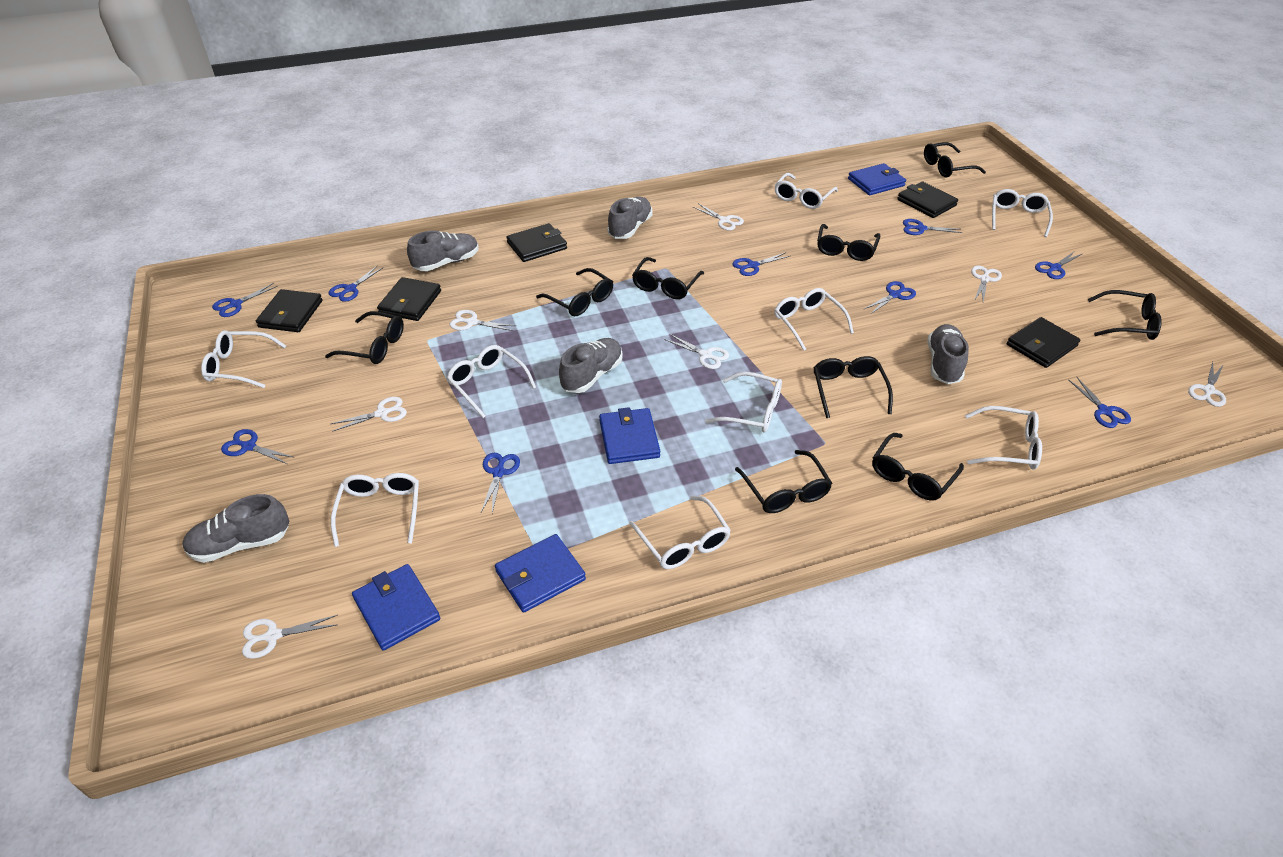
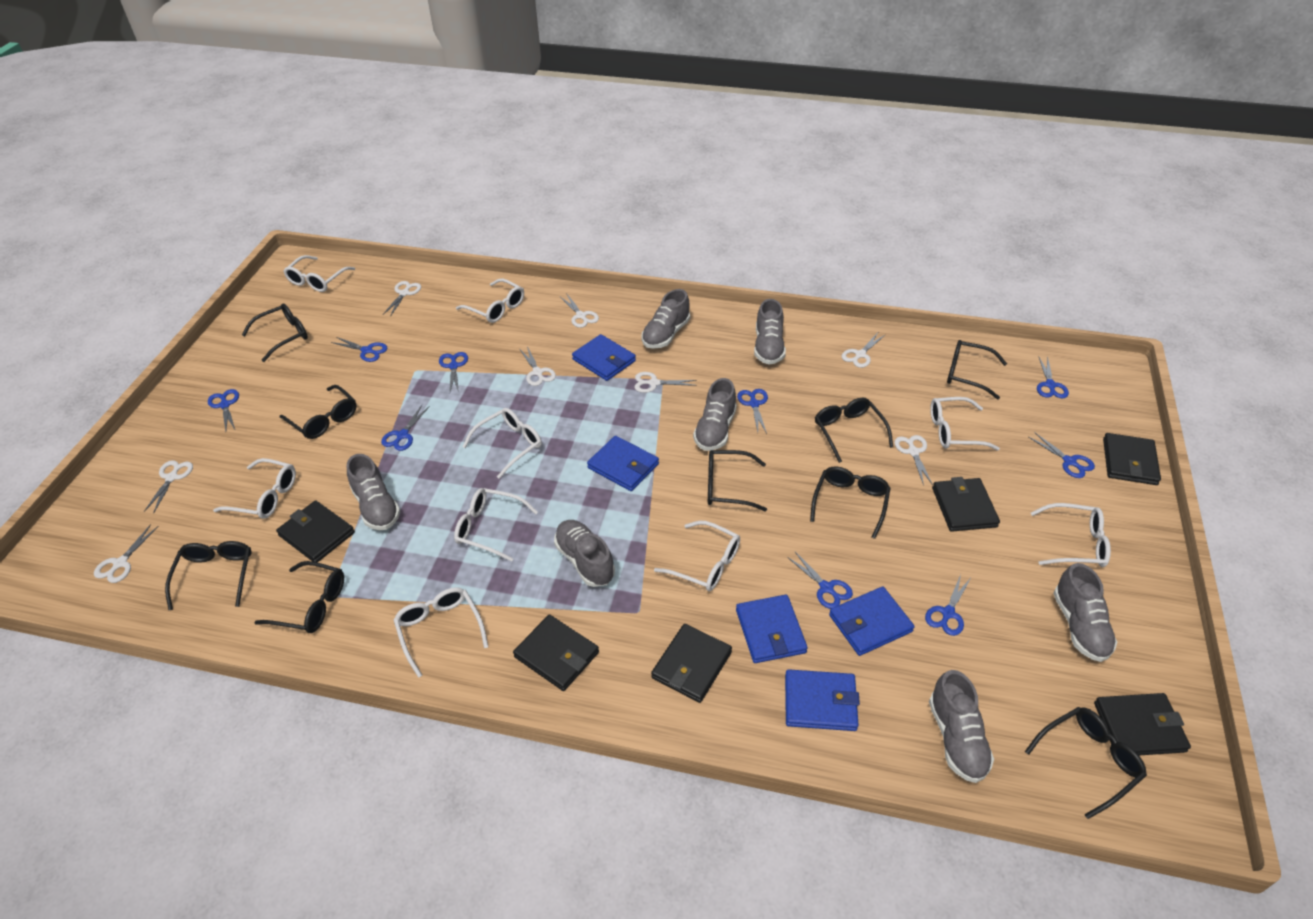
black wallet: [256,289,323,332] [377,277,441,321] [506,223,567,262] [897,181,958,218] [1007,317,1080,368] = 5 -> [276,500,355,563] [513,615,599,691] [651,624,732,703] [932,477,1000,532] [1094,693,1191,755] [1103,433,1161,485] = 6
blue wallet: [352,564,440,651] [495,534,586,613] [599,407,660,464] [848,163,906,195] = 4 -> [572,334,636,381] [587,436,659,491] [736,595,808,663] [785,669,860,731] [829,586,915,656] = 5
grey shoe: [182,494,289,563] [407,230,479,271] [559,338,623,393] [607,197,652,239] [927,324,969,384] = 5 -> [347,454,400,530] [554,520,615,587] [641,289,690,349] [693,378,737,451] [754,299,786,364] [929,670,994,783] [1053,563,1117,662] = 7
white scissors: [242,615,337,659] [331,397,407,432] [450,310,516,331] [665,334,729,369] [693,203,744,231] [971,266,1002,302] [1188,362,1226,407] = 7 -> [94,524,159,583] [144,460,193,513] [383,281,421,317] [520,346,556,386] [559,293,599,328] [634,372,697,393] [841,333,886,368] [894,435,933,486] = 8

